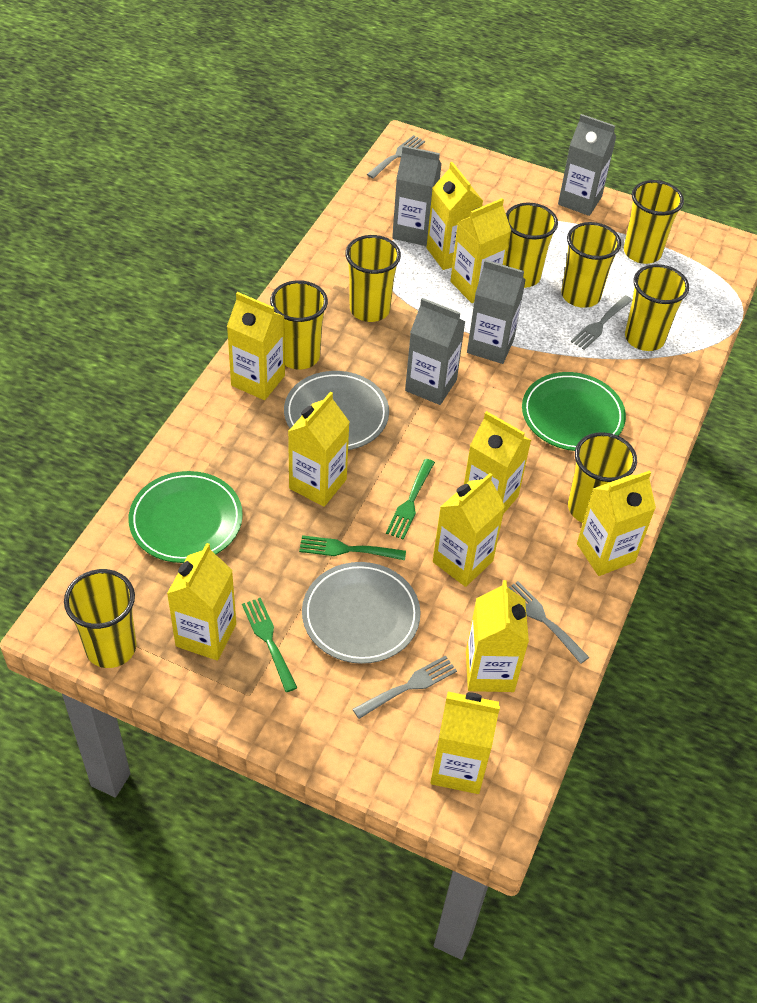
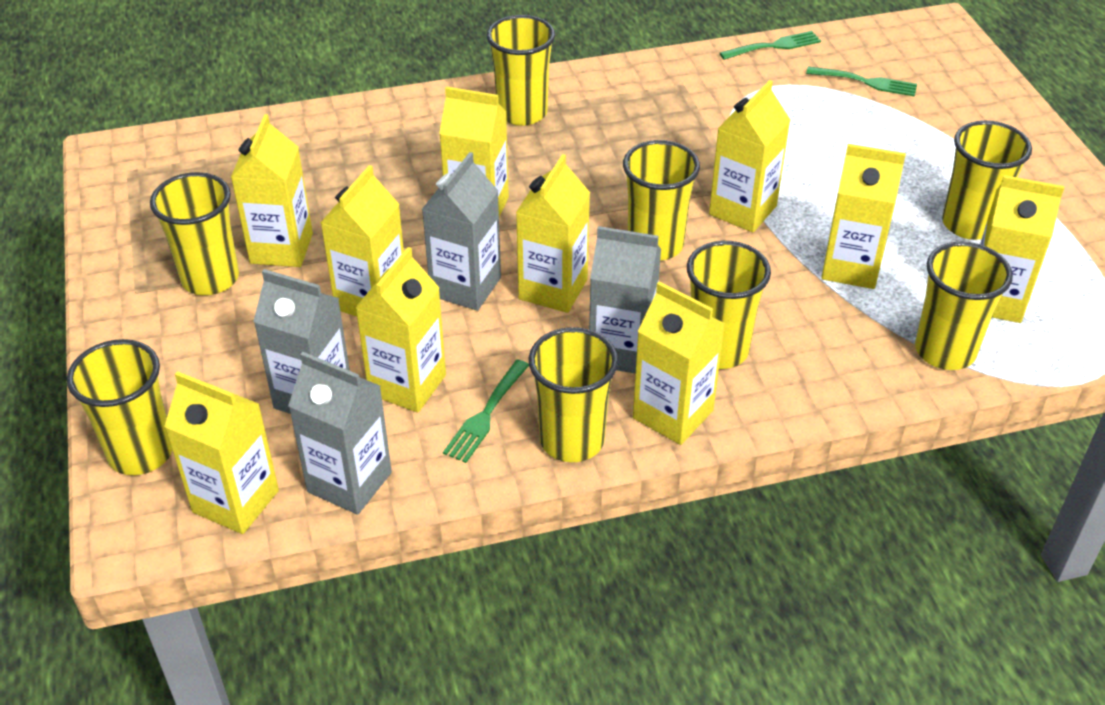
green plate: [128,471,243,563] [522,372,626,451] = 2 -> none = 0
grey fork: [352,655,457,719] [367,135,425,179] [508,581,589,664] [571,295,632,350] = 4 -> none = 0
grey plate: [284,371,389,450] [302,562,420,664] = 2 -> none = 0

